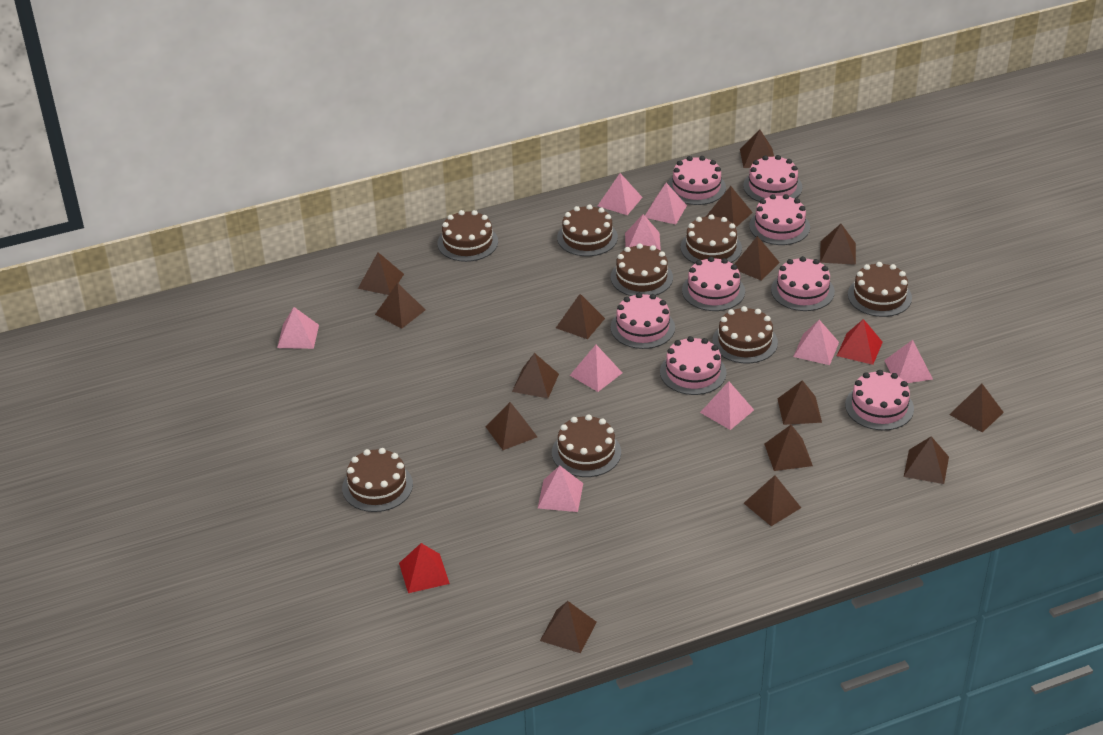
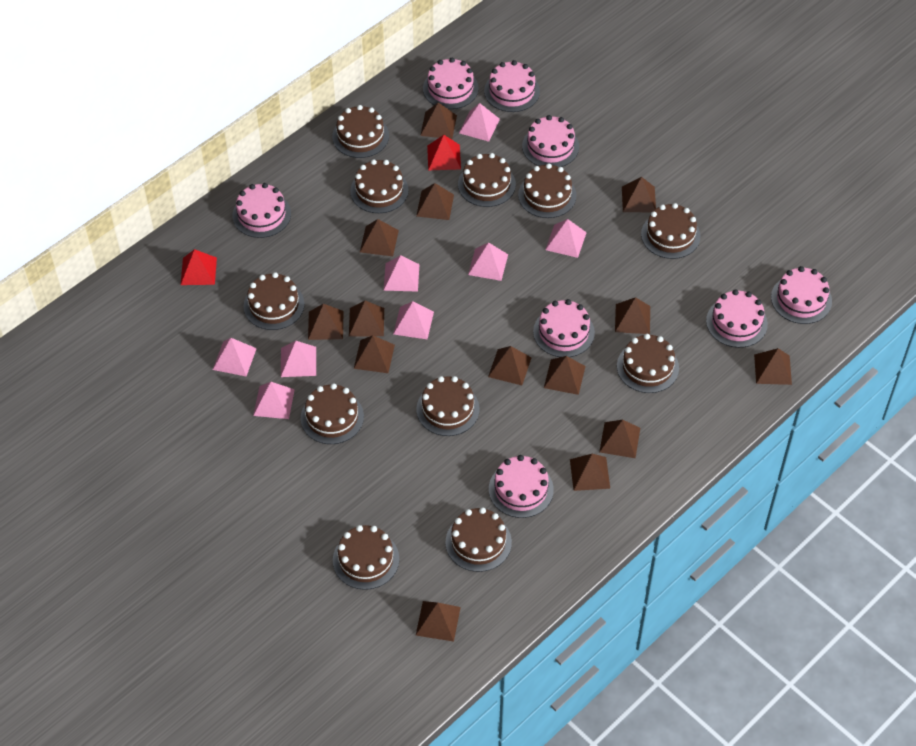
brown cake: [342,448,413,512] [437,210,498,262] [552,414,621,477] [557,204,618,256] [611,243,673,296] [681,214,742,264] [712,306,778,363] [848,262,912,317] = 8 -> [244,272,304,330] [301,383,364,444] [332,105,389,158] [333,525,399,590] [350,159,409,213] [416,376,480,436] [446,507,512,572] [458,153,516,207] [518,163,577,218] [617,334,679,393] [641,203,700,259] = 11
brown pyramid: [358,252,404,295] [375,283,425,328] [486,402,537,450] [512,353,559,398] [540,601,597,653] [556,294,605,339] [706,186,753,227] [735,236,780,281] [740,130,774,168] [744,475,801,526] [764,425,813,471] [777,380,822,425] [820,224,856,265] [904,436,949,484] [949,384,1004,432] = 15 -> [308,304,343,340] [349,301,384,336] [354,335,395,373] [360,219,399,256] [416,183,454,220] [416,601,461,642] [420,102,457,139] [488,346,532,385] [544,356,585,395] [570,454,610,491] [599,420,640,458] [615,297,650,334] [622,177,656,212] [754,348,792,385] = 14
pink pyramid: [277,307,319,349] [538,466,583,512] [570,345,622,392] [598,173,643,215] [625,214,661,251] [645,183,687,225] [700,381,754,430] [793,320,839,365] [884,340,933,383] = 9 -> [213,338,257,376] [253,382,295,419] [281,341,316,377] [384,255,420,292] [393,301,434,339] [459,103,500,142] [468,243,508,281] [545,219,587,258] = 8

